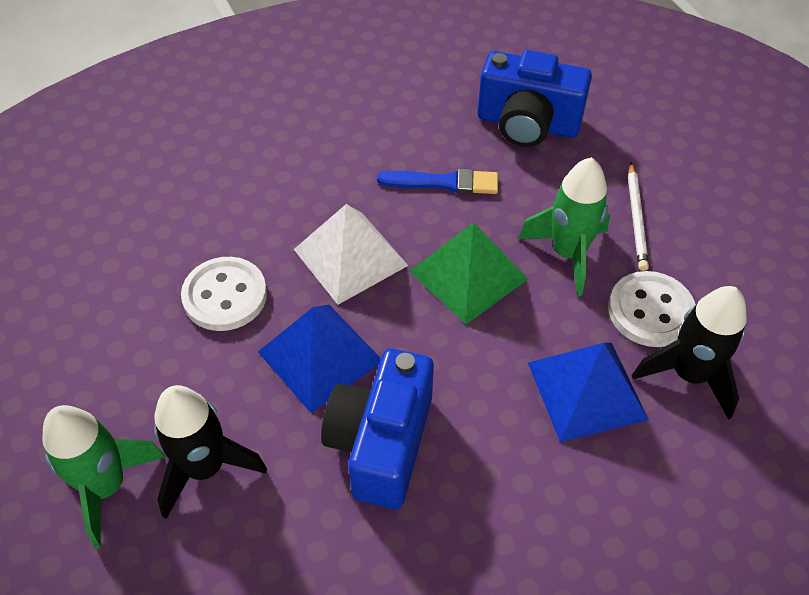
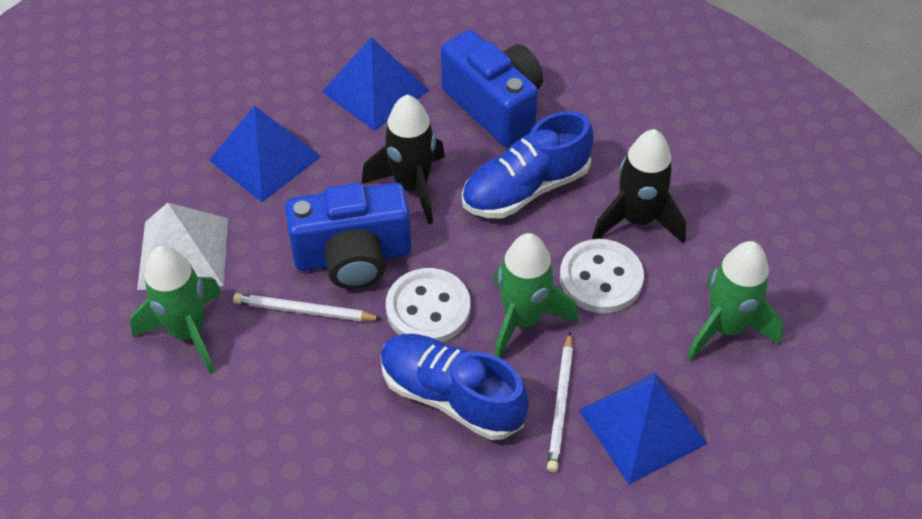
blue brush: [377,168,498,194] = 1 -> none = 0
blue pyramid: [258,305,381,413] [528,343,649,442] = 2 -> [209,106,321,202] [322,37,429,131] [579,372,708,484] = 3
blue shoe: none = 0 -> [380,334,529,440] [462,111,594,218] = 2
green pyramid: [409,222,528,324] = 1 -> none = 0
green rocket: [43,405,166,548] [518,157,610,296] = 2 -> [130,246,222,374] [493,233,578,358] [687,241,784,361] = 3
white pencil: [628,163,649,271] = 1 -> [233,293,382,321] [547,332,573,472] = 2

